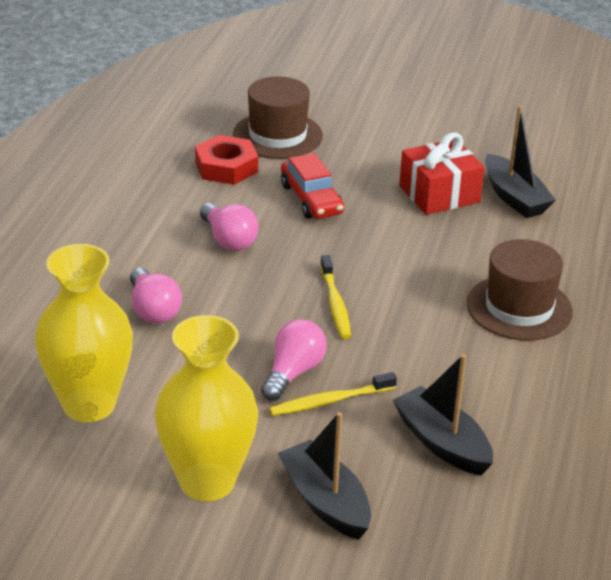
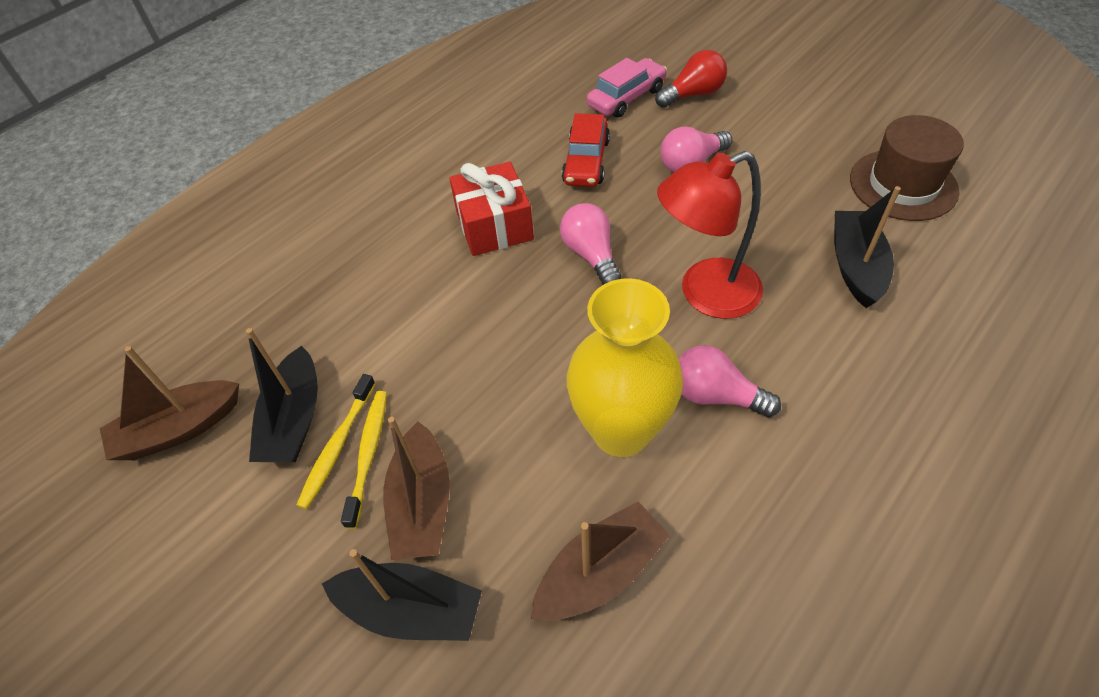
brown boat: none = 0 -> [100,346,239,460] [383,417,450,560] [531,501,670,621] = 3
brown hat: [233,76,323,159] [466,239,573,340] = 2 -> [850,115,964,221] = 1
pink car: none = 0 -> [587,58,667,118] = 1
red lamp: none = 0 -> [657,151,763,319] = 1
red light bulb: none = 0 -> [655,50,727,108] = 1
red nut: [195,135,258,185] = 1 -> none = 0
yellow vase: [35,244,133,422] [154,315,258,501] = 2 -> [567,278,683,457] = 1

